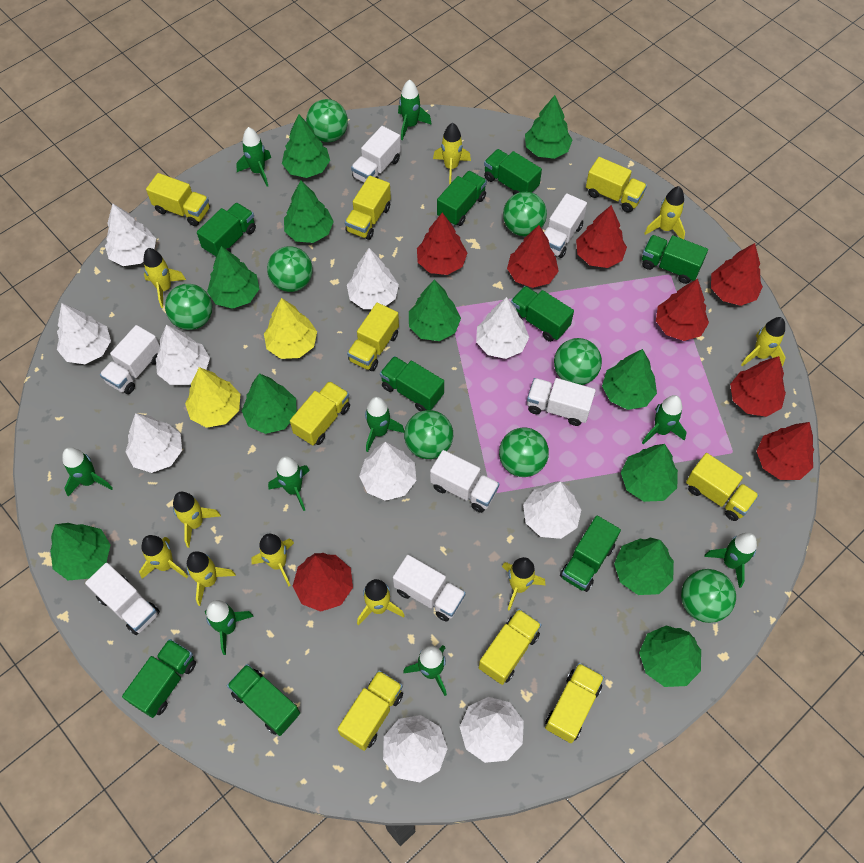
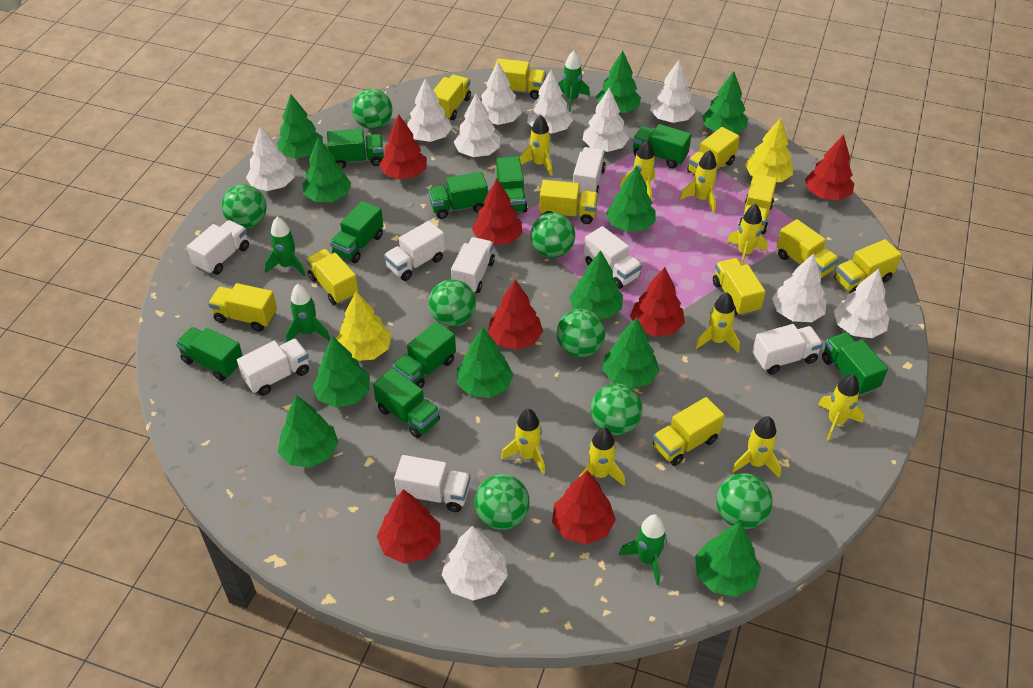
green rocket: [62,447,113,497] [205,600,254,655] [236,127,271,187] [268,456,310,511] [365,397,404,452] [398,79,432,140] [403,645,447,696] [642,395,687,444] [704,533,757,588] = 9 -> [265,217,306,276] [286,284,330,342] [558,51,590,112] [619,514,667,585] = 4
red tree: [293,553,353,612] [417,213,467,275] [507,225,559,288] [576,205,627,268] [656,279,709,341] [711,243,763,306] [730,356,786,417] [757,422,814,480] = 8 -> [377,489,441,563] [379,114,427,179] [472,179,522,246] [488,280,543,350] [552,470,616,544] [630,267,685,337] [805,135,854,200] = 7
white truck: [85,563,160,635] [100,325,160,394] [351,126,401,183] [393,555,466,622] [430,450,499,513] [527,378,596,426] [544,193,587,258] = 7 -> [187,220,249,275] [237,338,309,396] [384,221,445,281] [394,455,470,512] [451,237,495,293] [573,147,606,196] [584,226,642,289] [752,324,823,375] = 8
yellow rocket: [139,535,188,579] [143,248,186,308] [173,492,221,548] [187,551,236,606] [251,534,294,587] [357,579,405,626] [433,123,471,184] [502,557,545,611] [644,186,685,239] [741,317,786,366] = 10 -> [501,409,545,475] [520,115,553,176] [579,428,625,486] [620,140,656,201] [680,150,717,212] [695,292,740,353] [727,204,768,265] [732,416,781,478] [818,374,864,441] = 9
yellow truck: [146,173,210,226] [290,381,350,445] [338,670,403,751] [345,176,391,240] [347,303,399,371] [479,609,542,685] [545,663,604,743] [586,157,647,213] [686,453,759,521] = 9 -> [208,283,277,331] [306,249,358,305] [434,75,471,120] [493,58,546,99] [539,180,598,224] [653,397,725,466] [687,127,740,175] [713,258,766,316] [739,174,777,234] [777,219,839,278] [834,239,902,293] = 11

